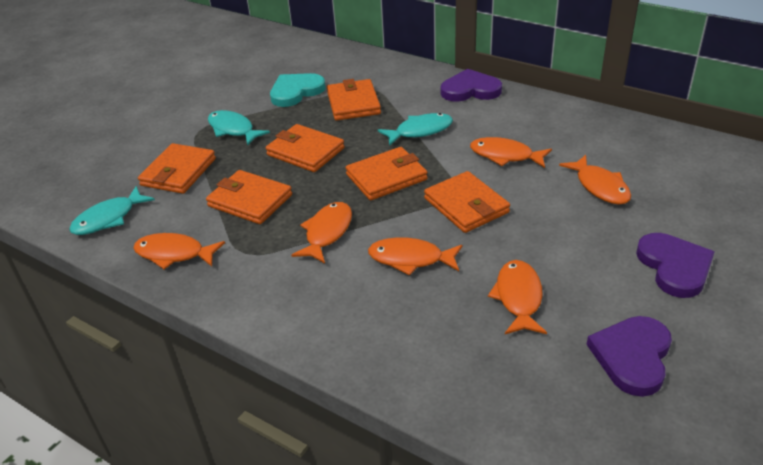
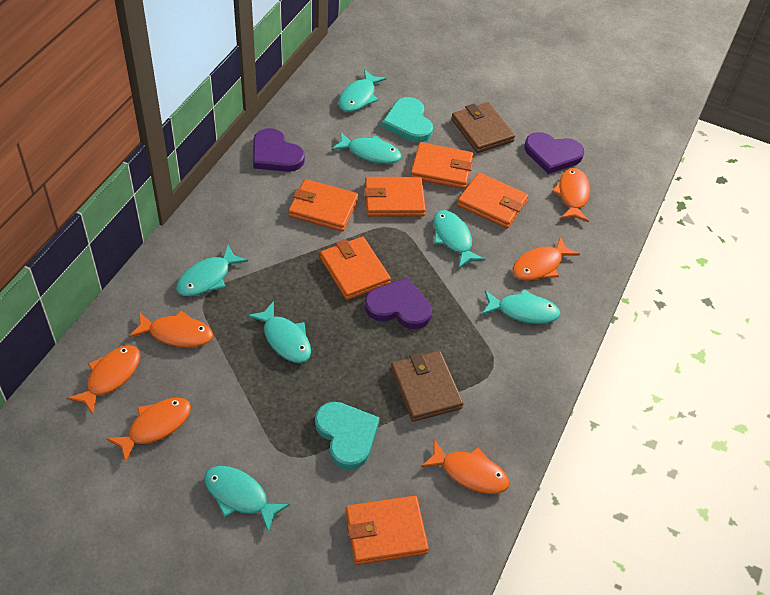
brown wallet: none = 0 -> [391,351,464,422] [451,102,515,153] = 2
turquoise fish: [69,186,155,235] [208,110,270,145] [378,113,453,146] = 3 -> [176,245,248,297] [204,466,290,533] [247,301,311,363] [331,132,402,164] [339,69,387,112] [433,210,485,268] [482,289,561,324] = 7
turquoise heart: [270,73,326,107] = 1 -> [315,402,380,470] [382,97,433,142] = 2

